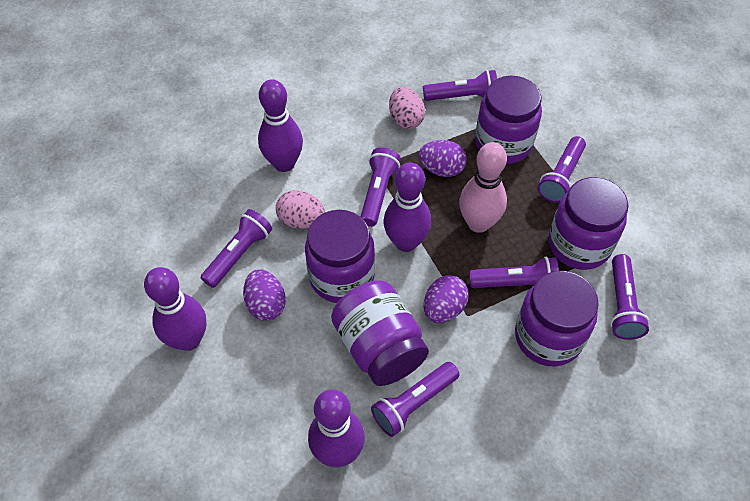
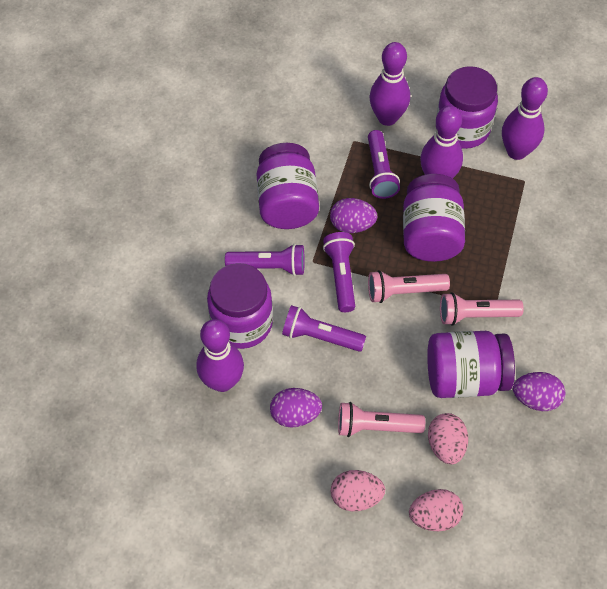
pink bowling pin: [459,142,507,233] = 1 -> none = 0
pink egg: [276,190,325,229] [389,87,425,129] = 2 -> [331,470,385,511] [409,489,464,531] [428,413,468,465] = 3
pink flashlight: none = 0 -> [338,402,425,437] [368,270,450,303] [440,292,524,326] = 3
purple flashlight: [201,209,272,288] [360,147,401,227] [371,362,460,437] [423,70,497,101] [469,257,559,288] [538,136,586,203] [610,254,649,340] = 7 -> [225,244,305,276] [282,305,366,352] [323,232,355,312] [368,130,400,199] = 4

